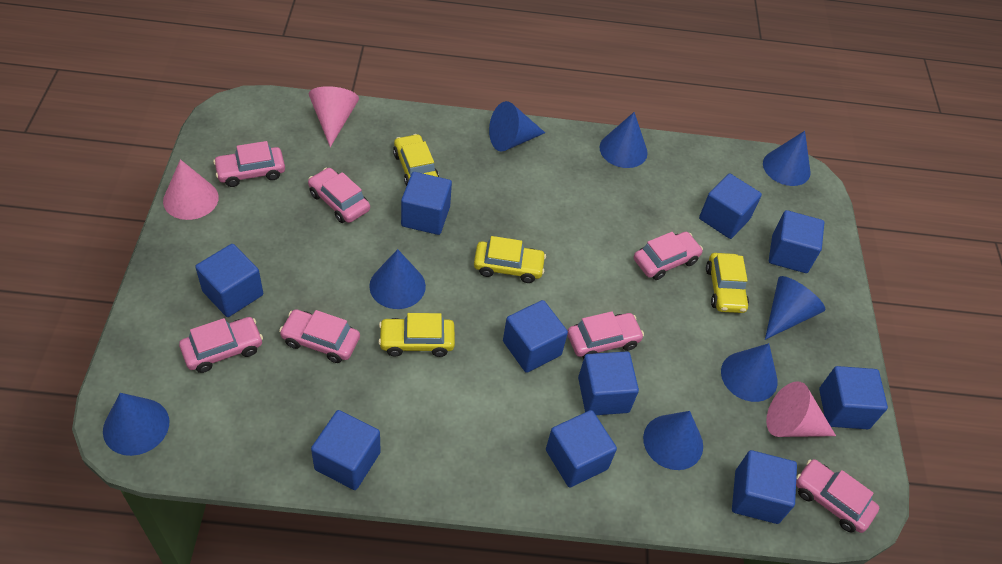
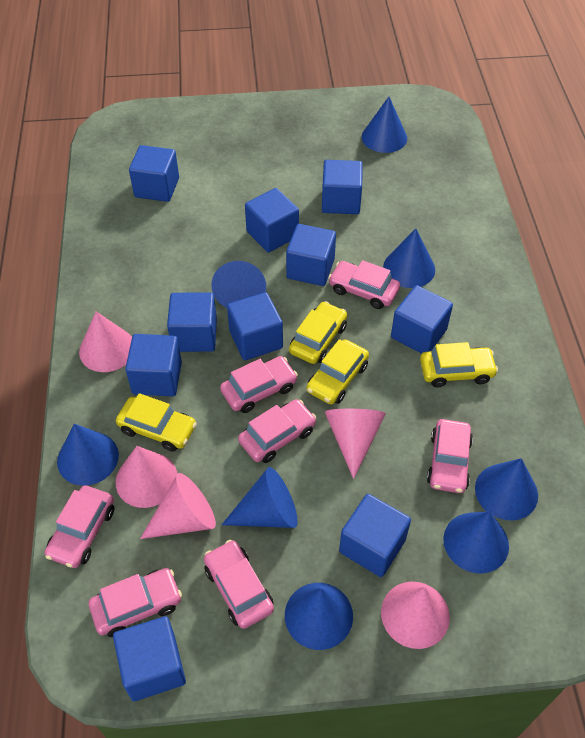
pink cone: [163,159,219,220] [309,86,359,147] [766,381,836,437] = 3 -> [79,311,132,372] [116,446,178,508] [140,473,216,539] [325,409,386,479] [381,582,450,649] = 5

